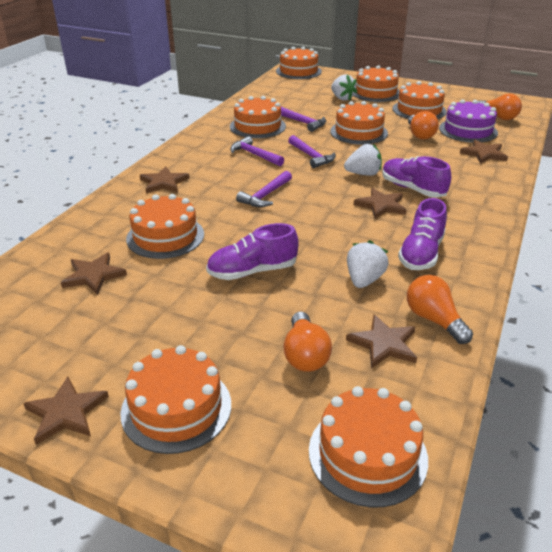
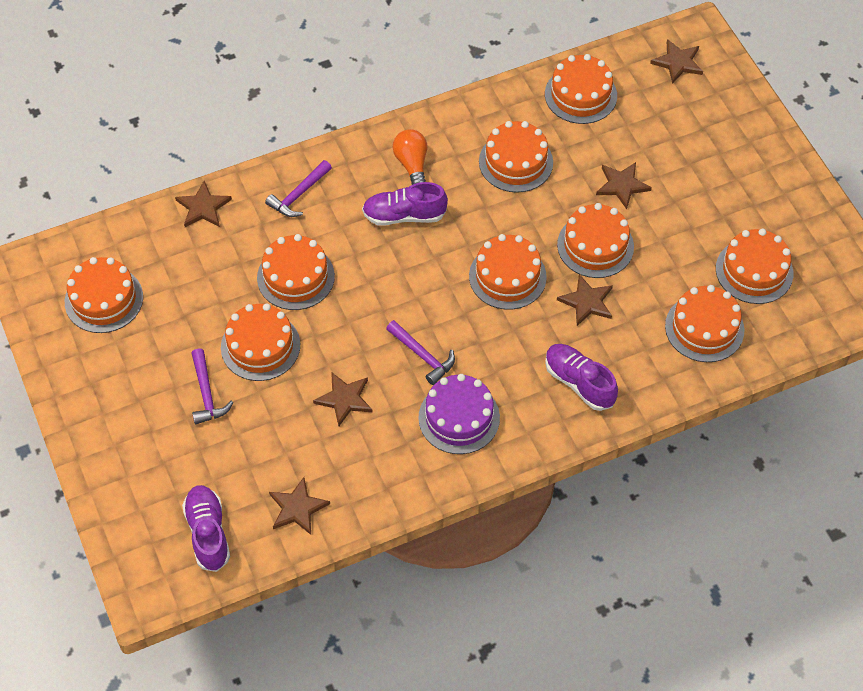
orange cake: [120,345,231,454] [126,194,204,259] [230,96,286,138] [276,47,322,79] [309,386,428,507] [330,101,388,145] [354,65,400,102] [393,81,447,119] = 8 -> [65,257,143,333] [221,303,300,381] [257,234,335,310] [469,234,547,310] [479,121,553,193] [545,54,617,124] [557,203,634,278] [665,285,744,362] [716,229,793,304] = 9
orange light bulb: [283,312,332,372] [407,275,473,344] [408,111,439,140] [478,93,522,120] = 4 -> [393,129,427,185] = 1
purple hammer: [230,136,284,166] [236,171,292,207] [281,107,326,132] [288,135,336,168] = 4 -> [191,349,233,424] [265,160,332,217] [386,320,455,385] = 3
white strawberry: [331,75,357,101] [344,144,382,176] [347,240,389,288] = 3 -> none = 0

